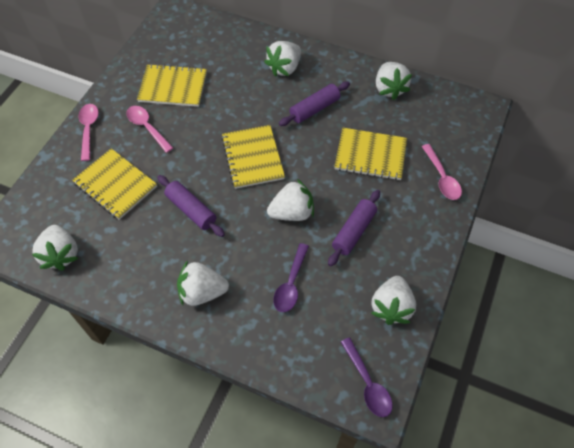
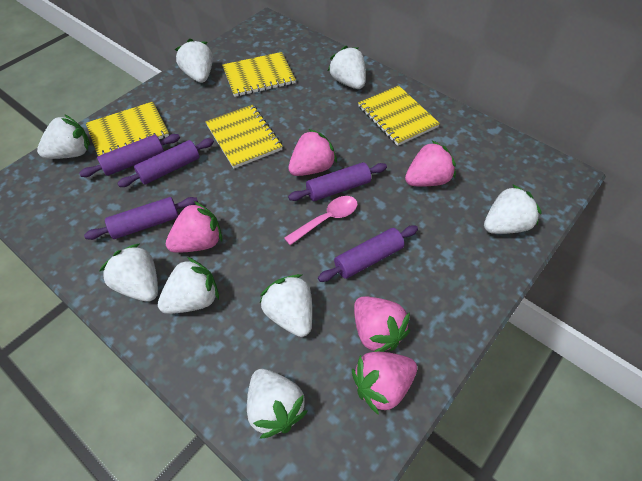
pink spoon: [78,104,99,161] [126,106,173,153] [422,144,462,200] = 3 -> [284,196,357,245] = 1
pink strawberry: none = 0 -> [166,201,222,253] [288,129,337,176] [352,352,417,415] [354,296,410,352] [405,141,456,186] = 5
purple rolling pin: [157,175,225,237] [279,82,350,126] [328,190,380,266] = 3 -> [79,134,180,177] [84,197,198,240] [117,138,214,187] [288,162,387,201] [318,225,418,282] = 5
purple spoon: [273,243,309,312] [341,338,393,417] = 2 -> none = 0
white strawberry: [32,225,78,270] [177,261,229,306] [264,41,301,77] [267,179,314,221] [371,276,416,325] [376,62,412,100] = 6 -> [37,114,90,159] [100,244,158,302] [158,257,219,314] [175,39,213,83] [247,369,308,438] [260,274,312,337] [328,46,366,89] [484,184,542,234] = 8

